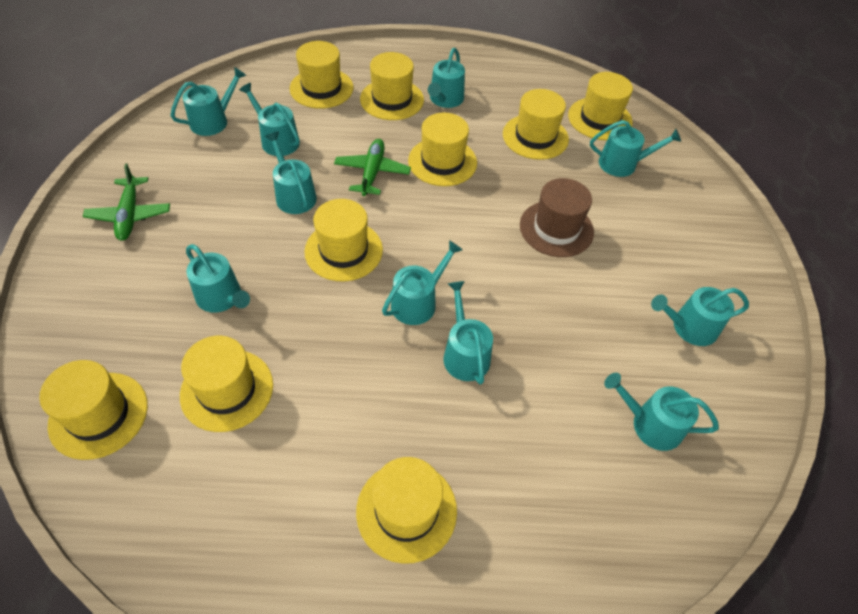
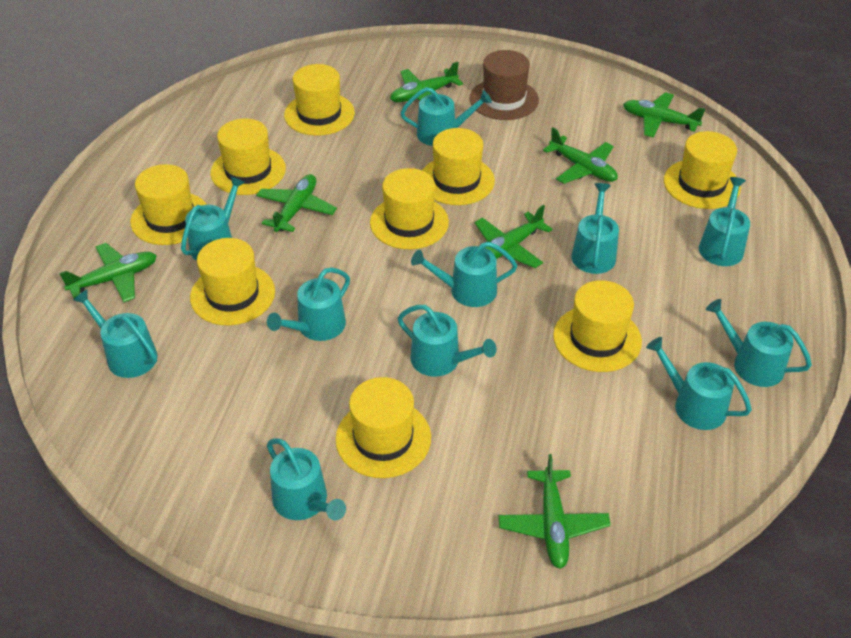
green plane: [83,163,170,241] [334,139,411,196] = 2 -> [59,243,157,302] [256,174,337,232] [390,62,463,102] [475,205,553,268] [498,454,610,569] [543,127,618,184] [623,92,705,138] = 7
turquoise watering can: [171,67,246,136] [186,244,250,313] [239,83,300,156] [265,132,317,214] [382,240,462,325] [428,48,465,108] [443,281,493,385] [590,120,681,177] [604,373,719,451] [651,287,749,346] = 10 -> [73,290,157,378] [181,176,245,261] [267,267,350,341] [267,438,346,520] [398,305,496,377] [400,87,492,146] [411,242,517,307] [571,183,619,274] [646,337,752,430] [699,177,750,266] [706,299,812,387] = 11

